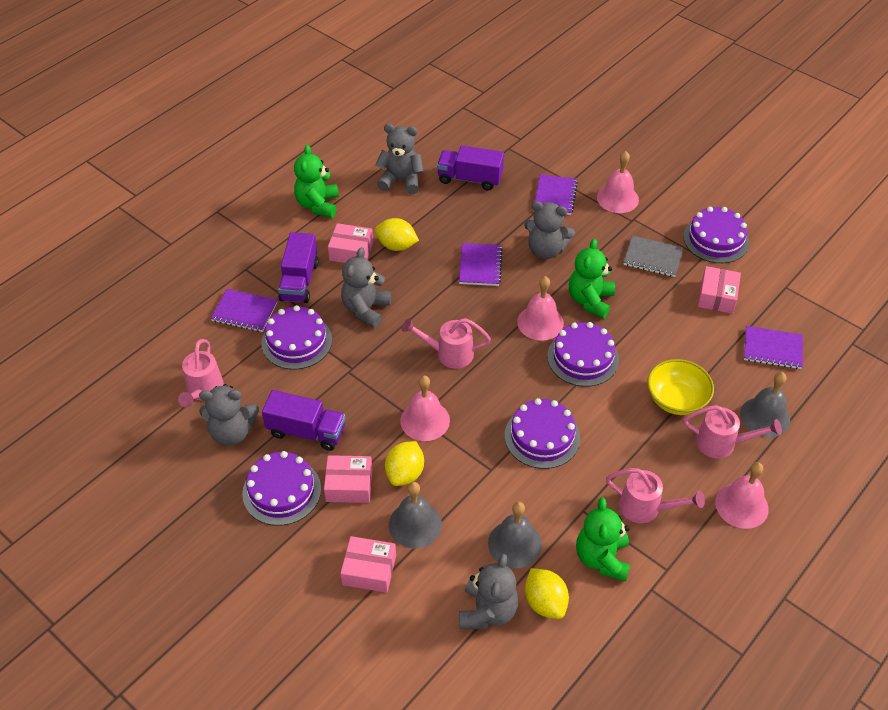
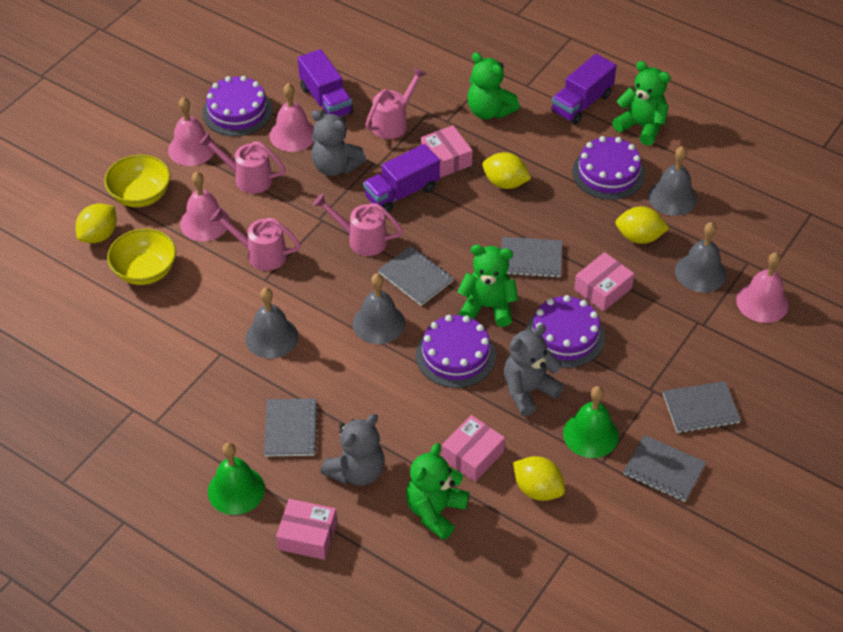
green bell: none = 0 -> [208,442,265,515] [563,386,619,458] = 2
green teddy bear: [294,145,339,218] [569,239,615,319] [576,497,630,581] = 3 -> [406,443,469,540] [457,245,519,327] [467,52,520,119] [612,61,671,146] = 4
grey bell: [389,482,442,548] [488,502,542,569] [740,372,790,438] = 3 -> [246,288,298,359] [353,273,405,344] [648,146,697,216] [675,222,726,292] = 4
grey notebook: [623,235,683,277] = 1 -> [264,399,318,456] [378,246,454,306] [501,237,562,278] [623,435,706,502] [663,381,741,433] = 5
grey teddy bear: [199,384,259,446] [341,247,391,328] [375,124,424,194] [459,554,518,629] [524,201,575,259] = 5 -> [311,110,366,176] [321,414,385,486] [504,324,564,416] = 3
purple cake: [242,451,321,526] [261,305,332,370] [505,398,580,469] [547,322,619,387] [683,207,749,263] = 5 -> [202,76,273,136] [416,315,496,388] [526,295,605,368] [572,136,645,200] = 4
purple notebook: [211,289,277,332] [459,243,503,286] [535,174,578,215] [744,326,803,369] = 4 -> none = 0
yellow bowl: [647,359,714,415] = 1 -> [104,154,171,207] [107,229,176,285] = 2
yellow lemon: [375,218,419,251] [385,441,424,486] [525,568,569,619] = 3 -> [75,203,117,243] [482,152,531,189] [513,456,565,501] [615,206,669,244] = 4

